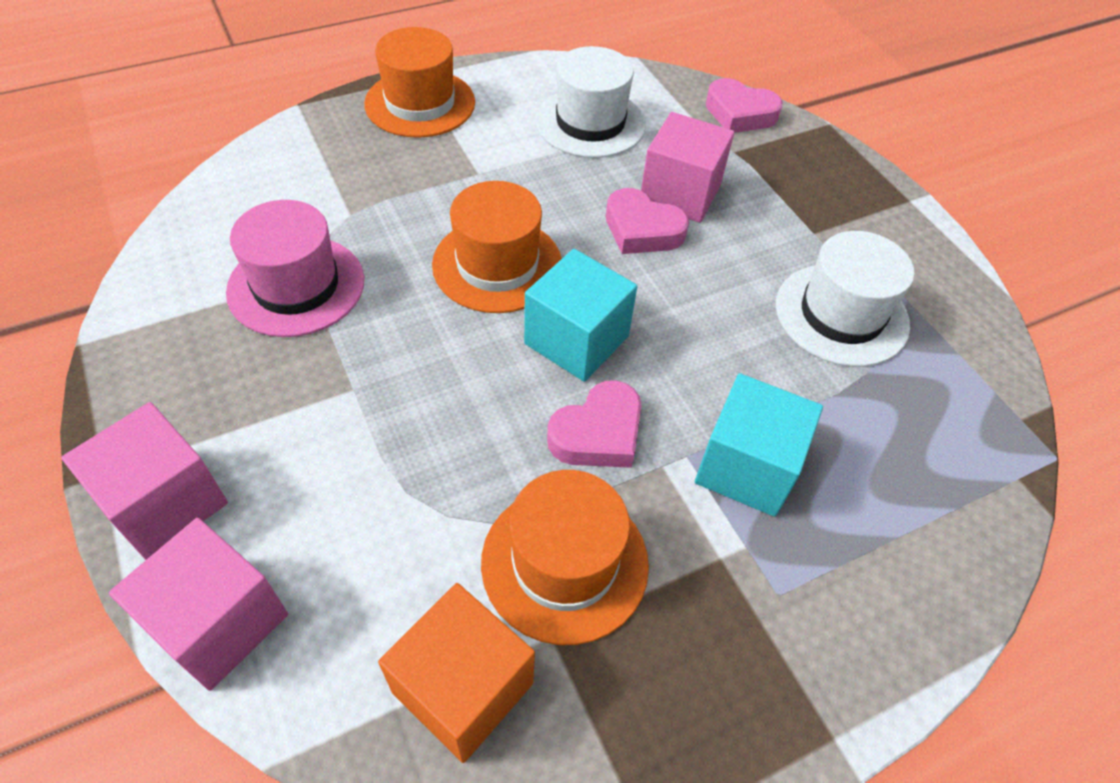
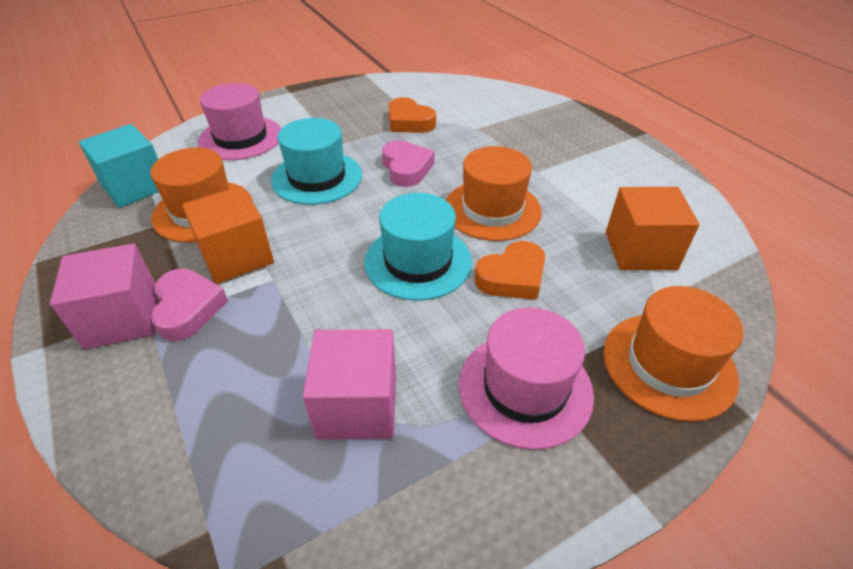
orange cube: [378,583,535,763] = 1 -> [182,186,274,284] [606,187,699,270] = 2
orange heart: none = 0 -> [389,97,436,133] [475,241,545,300] = 2
pink cube: [61,402,228,560] [109,518,288,691] [641,112,734,223] = 3 -> [50,243,158,349] [303,329,396,440] = 2
pink hat: [226,200,364,337] = 1 -> [198,83,281,160] [459,307,594,450] = 2
pink heart: [547,380,641,468] [606,188,689,254] [705,78,783,133] = 3 -> [151,269,228,341] [382,140,435,187] = 2
turquoise cube: [524,249,637,382] [695,373,823,517] = 2 -> [79,124,159,208] = 1
turquoise hat: none = 0 -> [271,118,362,205] [364,193,472,301] = 2
white hat: [535,46,646,158] [776,231,914,367] = 2 -> none = 0

